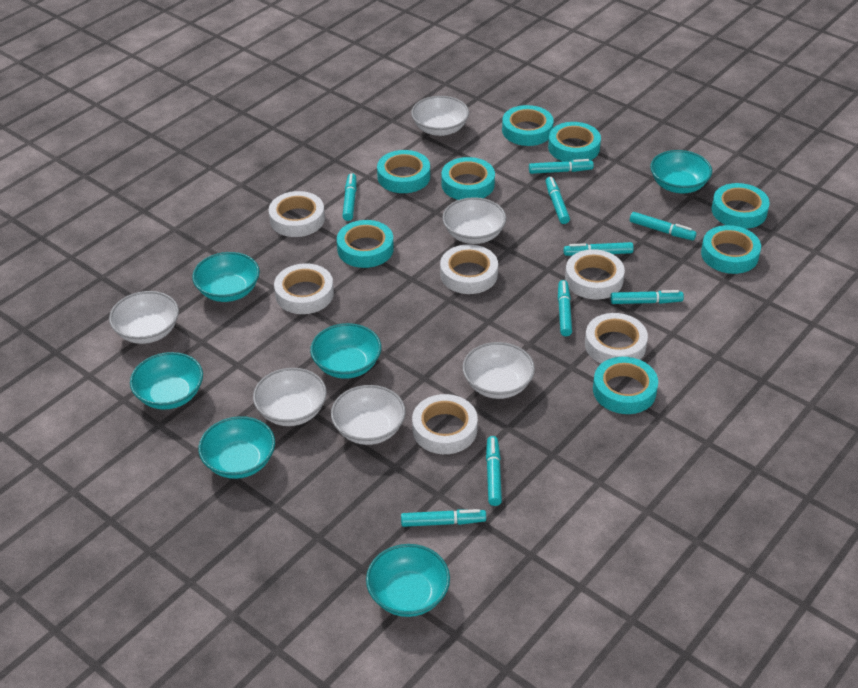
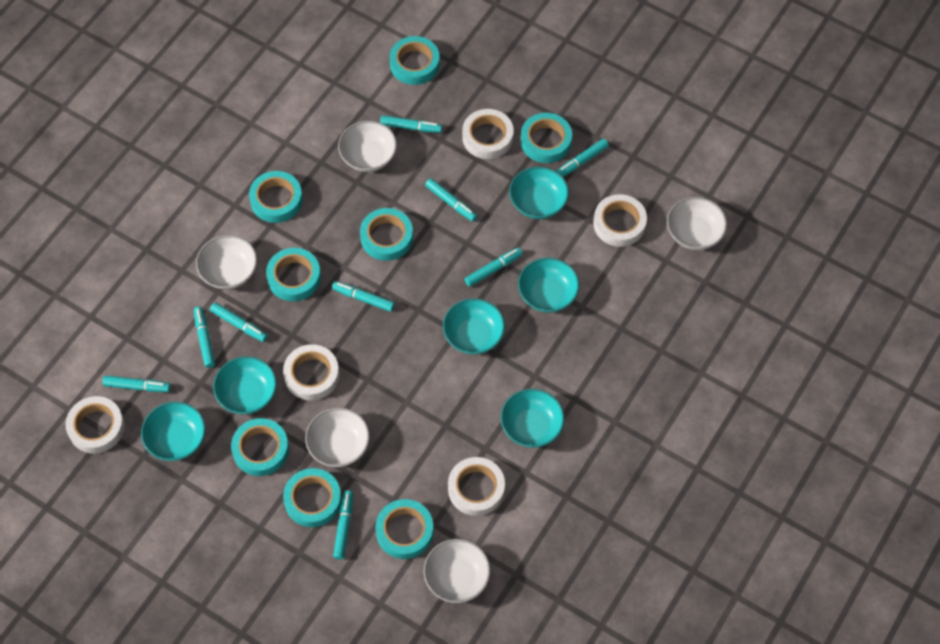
white bowl: [109,291,179,344] [253,368,327,426] [331,385,406,445] [411,96,469,136] [442,197,506,244] [462,342,535,399] = 6 -> [196,235,257,289] [305,408,370,467] [338,121,397,172] [424,539,490,603] [667,197,727,250] = 5
white tape: [269,191,325,237] [274,263,334,314] [412,394,478,454] [440,244,498,294] [565,249,625,300] [585,313,648,364] = 6 -> [65,396,125,454] [283,344,339,400] [448,457,505,516] [462,109,514,159] [593,194,647,247] = 5

